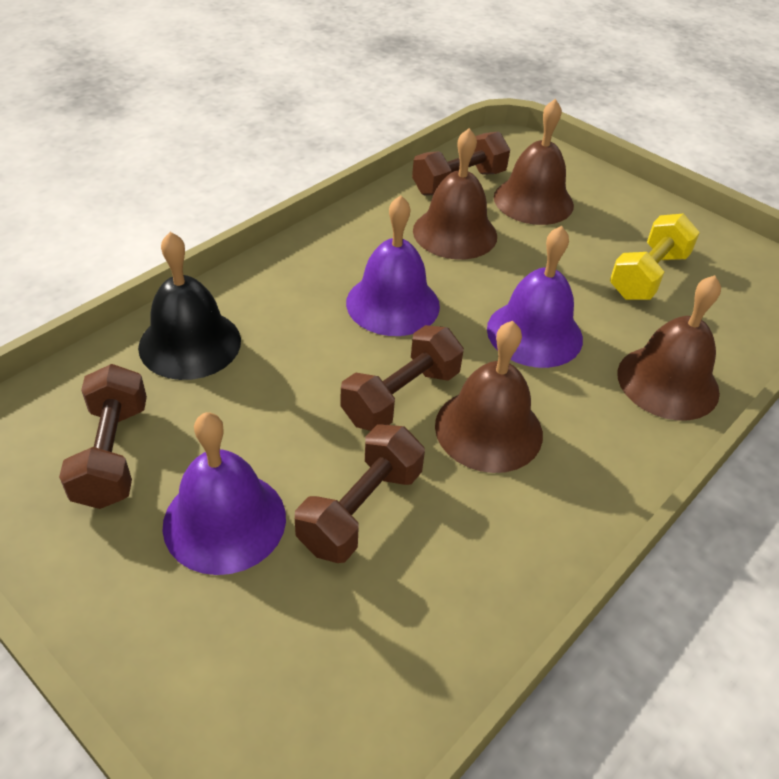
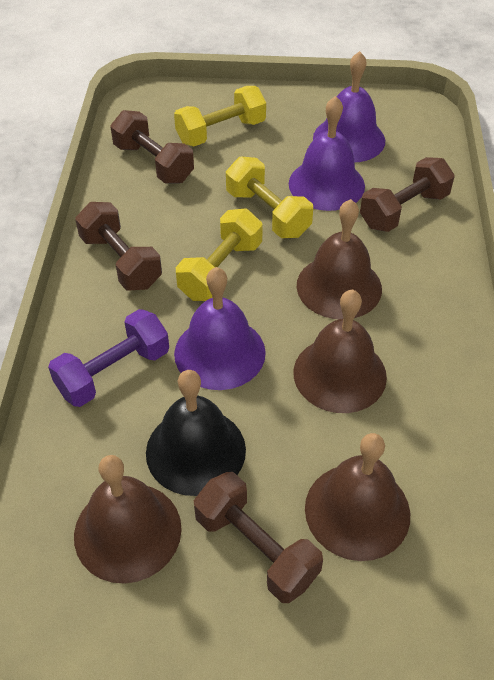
purple dumbbell: none = 0 -> [48,309,169,407] = 1
yellow dumbbell: [610,213,700,300] = 1 -> [174,86,266,146] [176,209,263,301] [226,156,313,238] = 3

